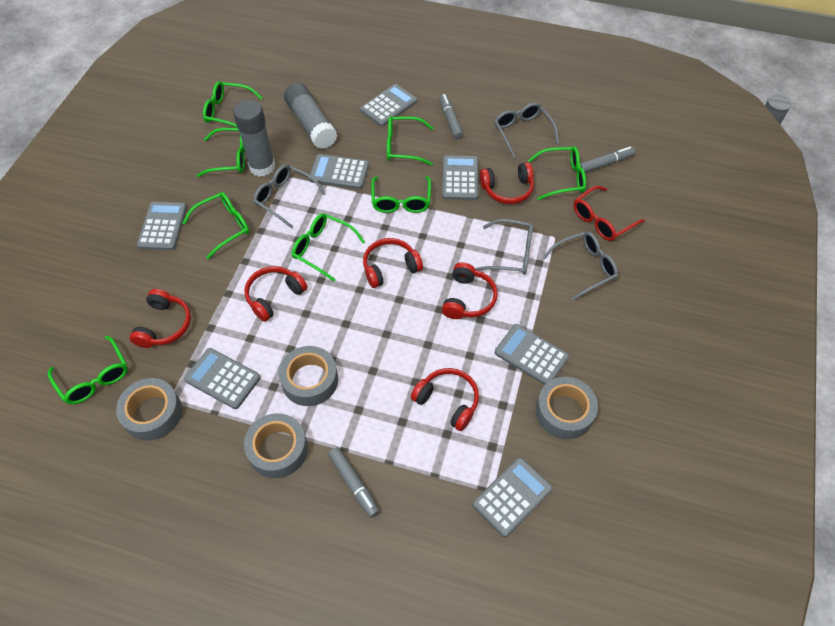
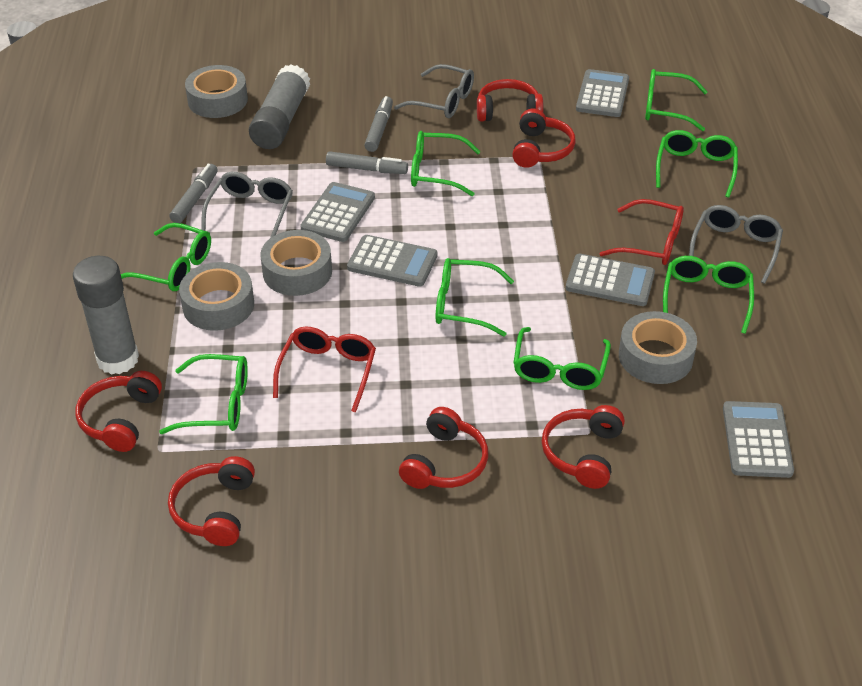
grey calculator: [137,202,187,250] [184,348,261,409] [309,154,369,189] [360,84,417,127] [442,155,479,200] [472,458,552,537] [495,324,569,385] = 7 -> [300,182,375,242] [347,235,438,287] [566,254,655,306] [576,69,629,117] [723,401,794,478] = 5
grey glasses: [253,164,326,229] [475,219,533,274] [494,103,559,158] [542,231,618,300] = 4 -> [201,172,293,238] [394,64,474,118] [689,205,783,284] = 3
red glasses: [574,186,645,241] = 1 -> [273,327,376,413] [599,199,684,265] = 2

